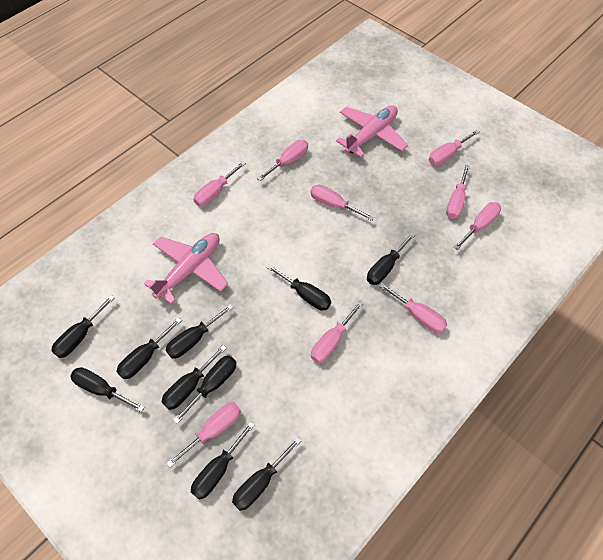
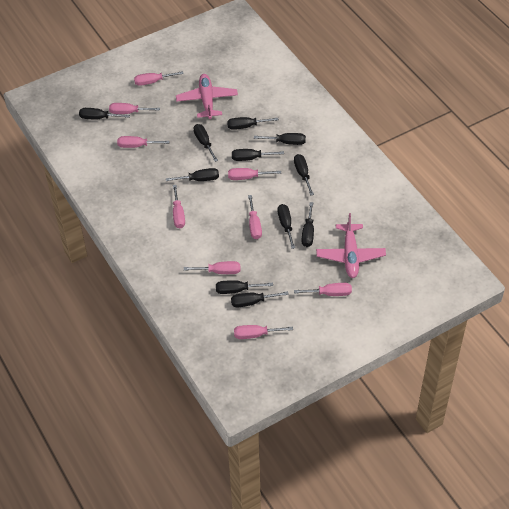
black screwdriver: [52,295,115,358] [70,367,145,412] [116,317,182,379] [162,345,227,410] [166,304,234,358] [173,356,237,424] [191,421,255,500] [232,437,301,511] [267,264,331,311] [367,232,415,285] = 10 -> [79,108,130,119] [166,168,219,181] [193,124,218,162] [216,280,273,294] [227,117,279,130] [231,291,289,307] [232,149,284,161] [254,133,306,145] [278,204,295,249] [294,154,314,196] [302,202,314,247] = 11

